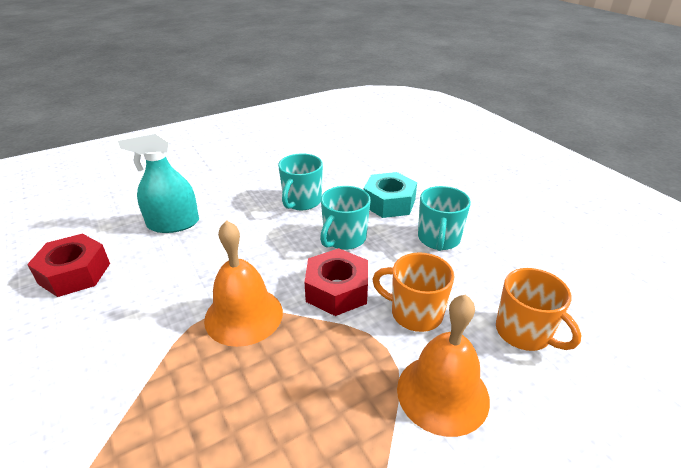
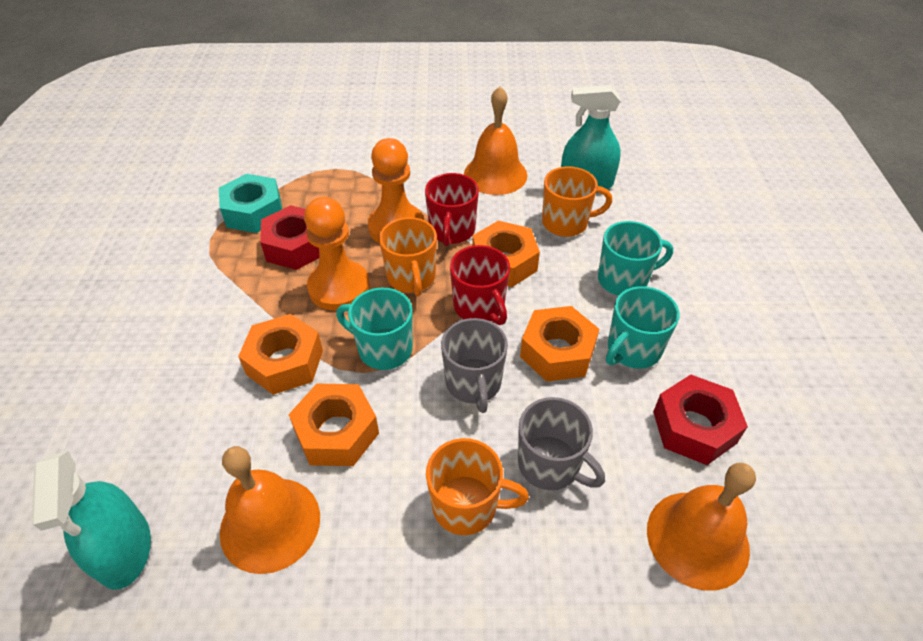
grey mug: none = 0 -> [441,318,508,413] [518,397,605,490] = 2
orange bell: [204,220,283,347] [397,294,490,437] = 2 -> [220,446,320,574] [464,86,527,195] [647,463,756,591] = 3
orange mug: [372,253,455,332] [496,268,581,351] = 2 -> [379,217,437,296] [426,438,529,535] [542,166,612,237] = 3
orange nut: none = 0 -> [238,314,323,395] [289,384,379,466] [472,221,540,287] [520,306,599,382] = 4
orange pawn: none = 0 -> [304,197,370,310] [368,138,424,244] = 2
red mug: none = 0 -> [425,173,479,246] [450,245,510,325] = 2
turquoise spray bottle: [118,129,199,233] = 1 -> [32,451,151,590] [561,85,621,193] = 2

